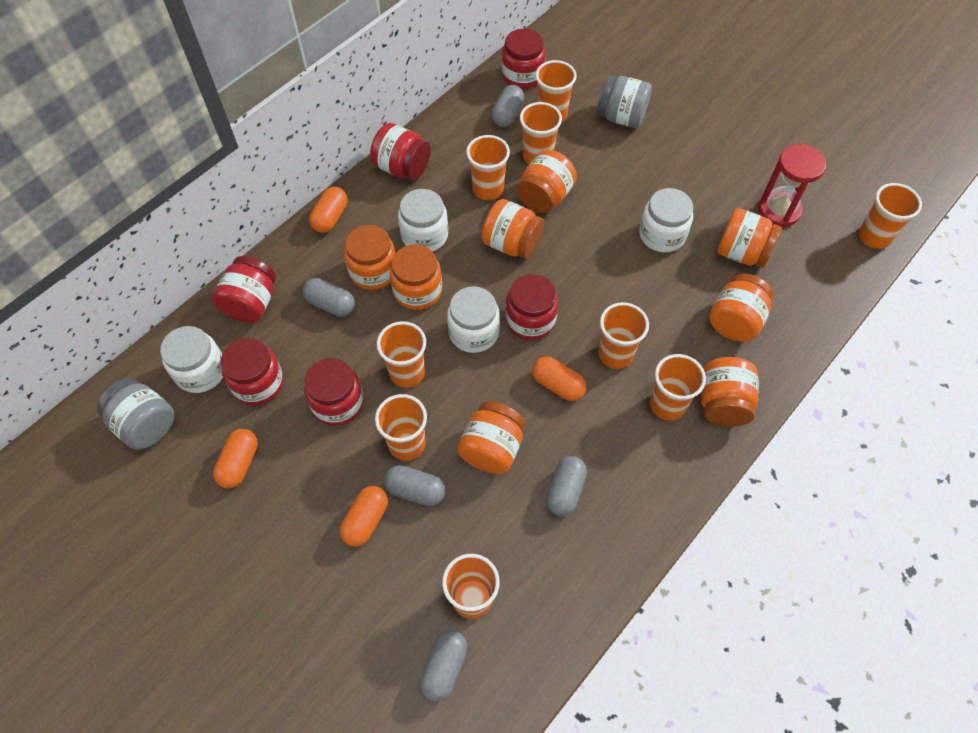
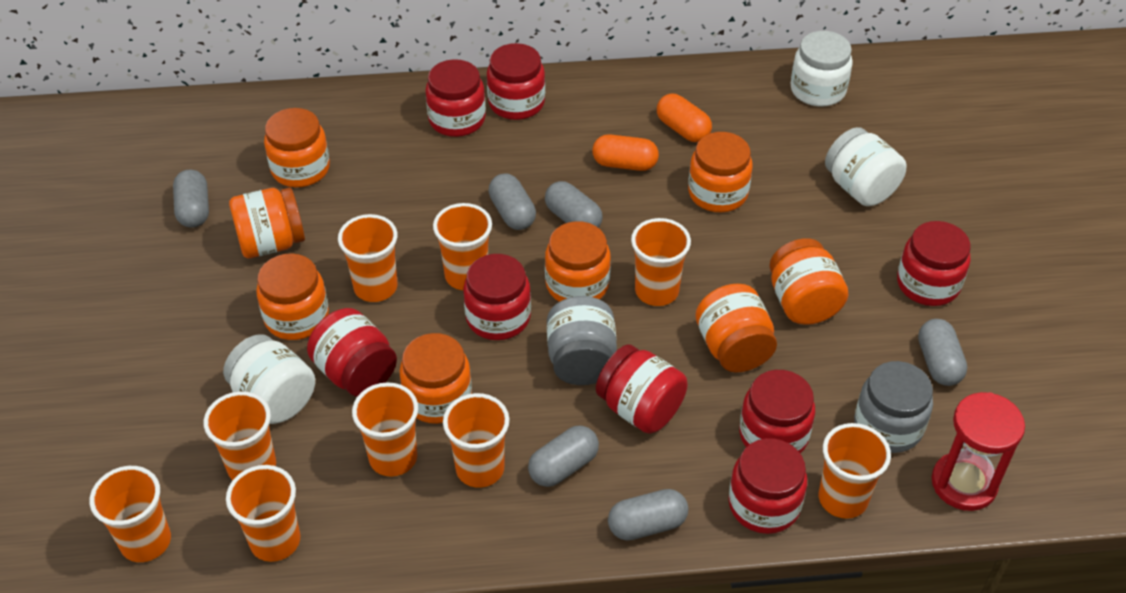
grey capsule: [302,278,355,317] [384,465,445,506] [419,630,468,702] [492,85,524,127] [546,456,587,516] = 5 -> [173,170,209,228] [488,173,536,230] [528,426,599,487] [545,181,602,228] [608,489,688,541] [918,319,967,386] = 6
orange capsule: [213,429,258,488] [309,187,347,233] [340,486,388,547] [532,356,587,401] = 4 -> [593,134,659,171] [657,94,712,142] = 2
red jar: [212,256,276,323] [221,338,283,405] [304,358,364,426] [370,123,431,180] [502,28,546,89] [505,274,558,340] = 6 -> [307,308,397,397] [425,59,486,137] [463,254,531,340] [487,43,545,120] [596,345,688,434] [728,438,807,534] [739,370,815,453] [897,221,971,306] = 8
white jar: [160,326,223,393] [398,189,448,252] [447,286,500,353] [639,188,693,252] = 4 -> [223,334,315,424] [790,31,853,107] [825,127,906,206] = 3

